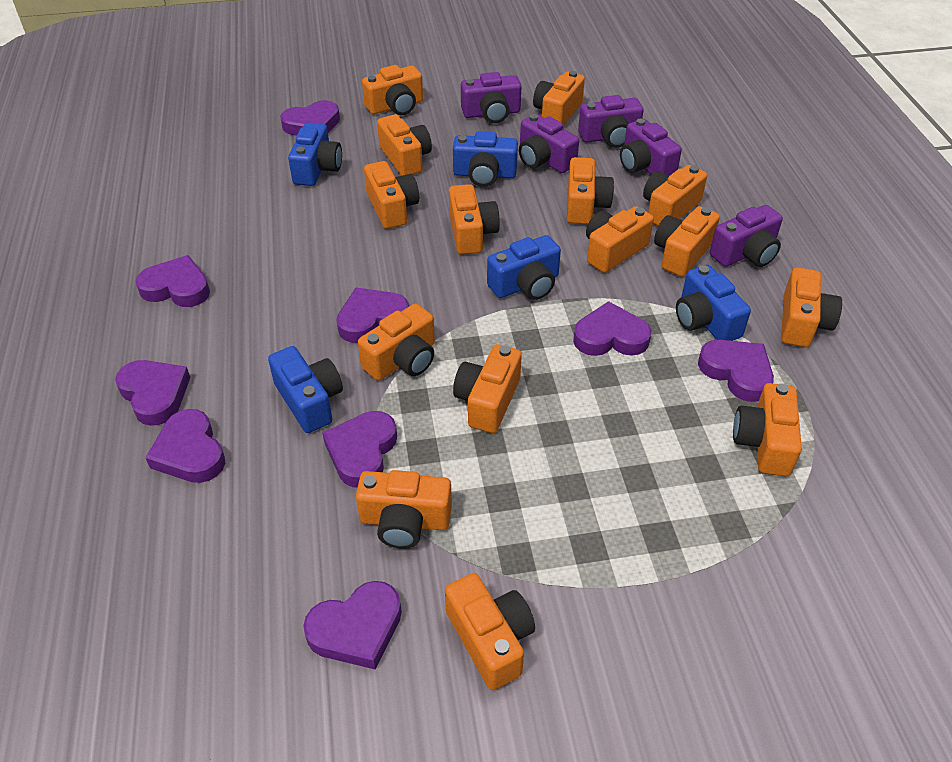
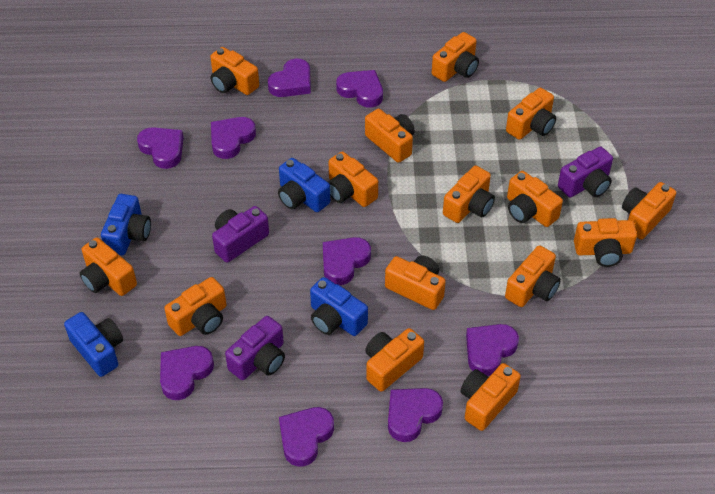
blue camera: [268,346,343,433] [288,122,342,186] [453,131,518,187] [487,235,561,300] [676,265,751,341] = 5 -> [64,312,123,377] [101,194,151,255] [278,158,330,212] [310,277,368,336] = 4
purple camera: [461,72,521,123] [519,114,579,173] [578,95,644,148] [620,119,682,176] [710,205,783,267] = 5 -> [212,206,269,263] [225,316,285,380] [558,147,613,197] = 3

